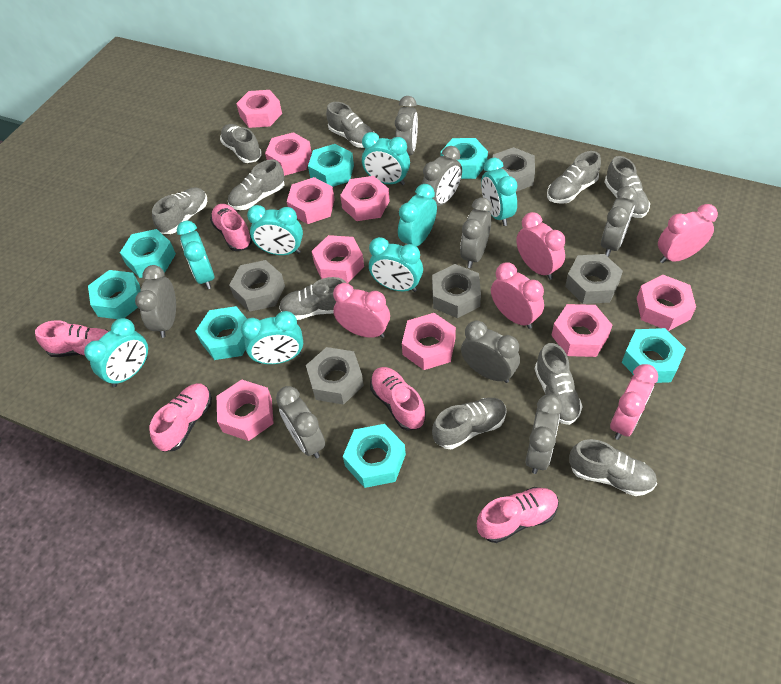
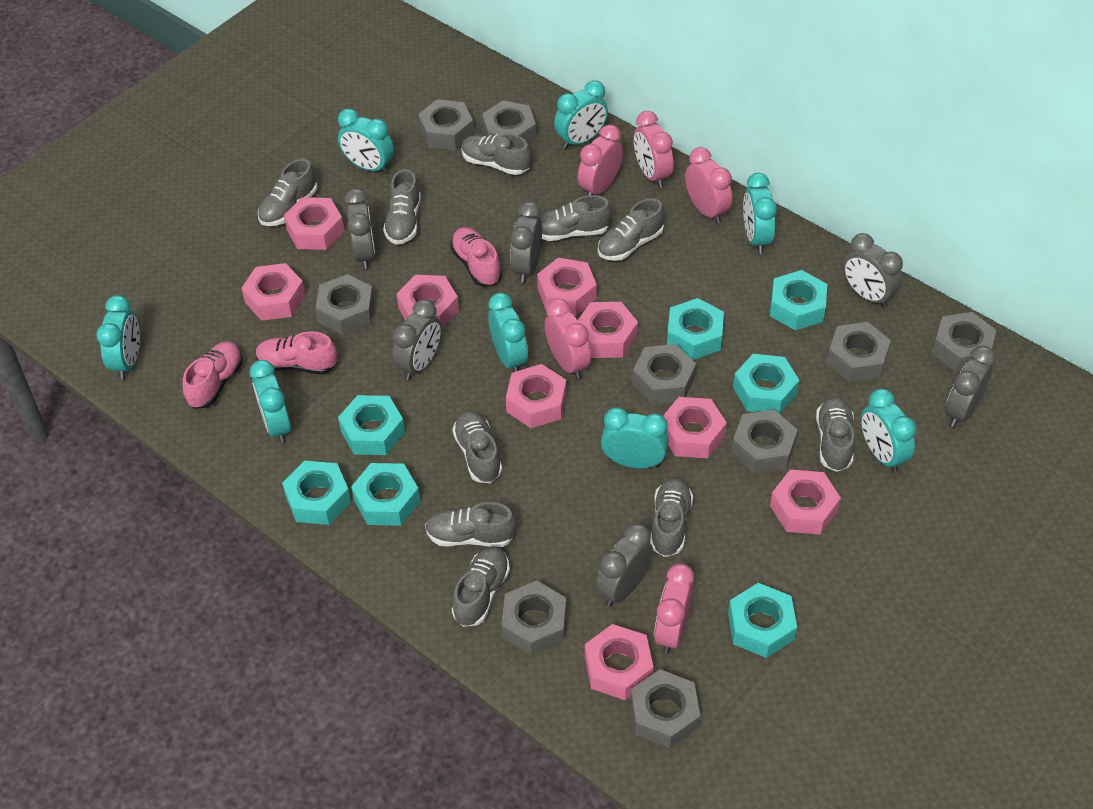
grey clock: [135,265,176,338] [276,386,325,458] [395,96,418,155] [422,146,462,206] [460,197,492,268] [461,321,520,383] [525,395,562,474] [601,186,638,257] = 8 -> [344,188,375,269] [393,299,441,380] [510,201,542,283] [596,523,653,606] [843,233,903,308] [945,346,996,427] = 6
grey nut: [229,260,285,312] [306,347,364,405] [432,264,481,318] [493,147,535,192] [565,254,623,304] = 5 -> [315,274,374,335] [418,99,474,150] [482,100,536,144] [501,581,566,655] [630,669,700,748] [632,344,696,404] [731,410,798,474] [827,322,891,382] [932,312,997,372] = 9
pink shoe: [35,320,109,357] [150,383,212,452] [210,204,252,251] [370,367,426,431] [477,487,559,543] = 5 -> [182,341,243,409] [256,331,337,374] [450,227,502,286] = 3

